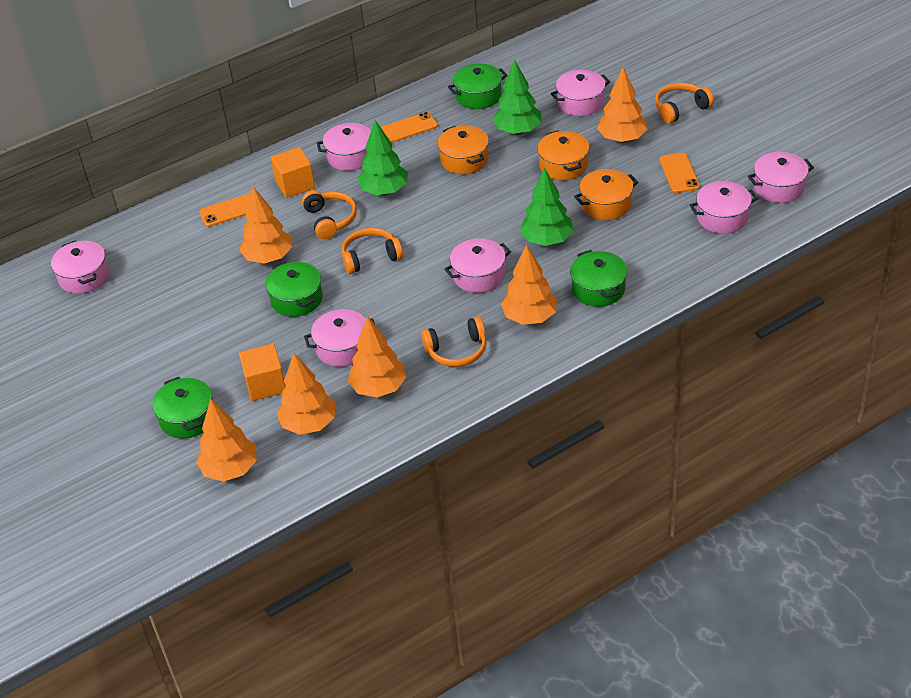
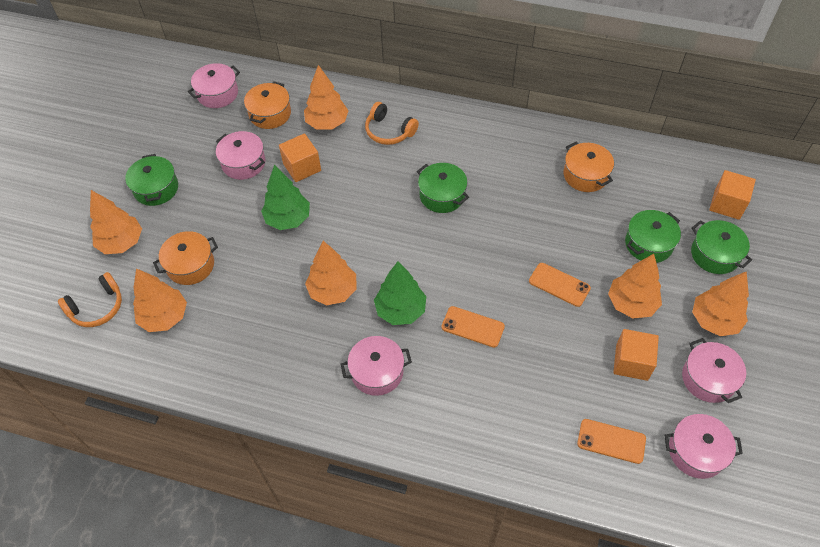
green tree: [357,120,408,195] [493,59,541,135] [520,168,574,246] = 3 -> [261,165,310,230] [374,261,426,325] = 2
orange cube: [239,344,286,401] [271,147,315,198] = 2 -> [279,133,321,182] [613,329,659,381] [709,170,756,220] = 3
orange headphones: [302,190,357,239] [341,228,403,274] [421,317,487,367] [655,83,714,124] = 4 -> [58,272,122,327] [365,102,419,145] = 2
pink pot: [51,240,109,294] [304,309,375,367] [317,123,371,171] [444,238,511,293] [551,70,610,116] [690,181,758,234] [748,152,814,203] = 7 -> [188,63,240,108] [216,131,265,180] [341,336,412,396] [665,414,743,479] [682,338,746,403] = 5

